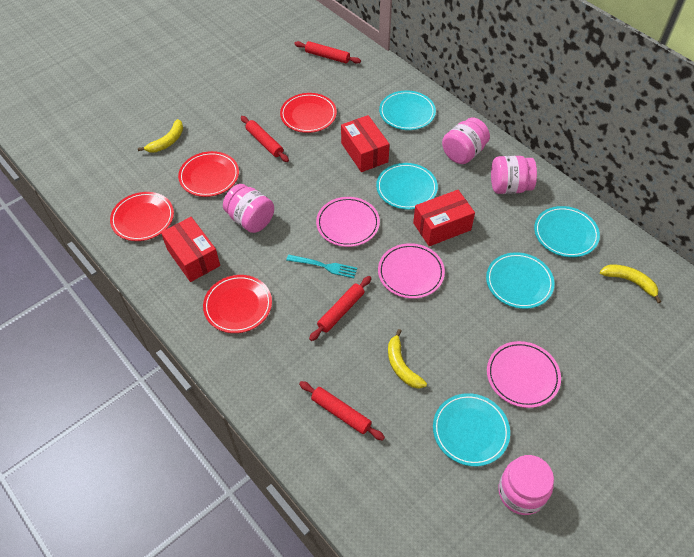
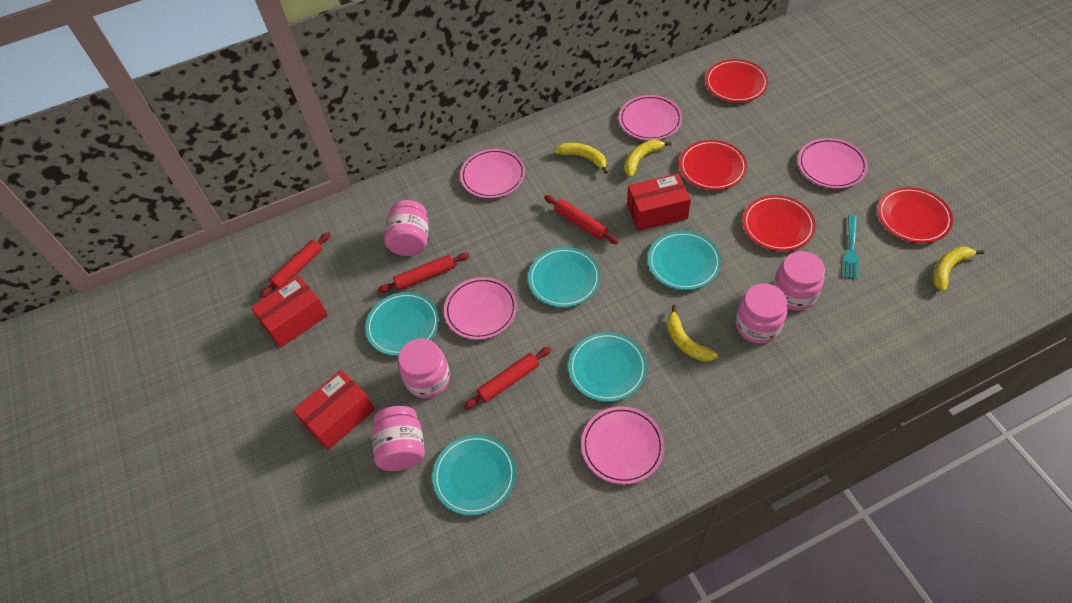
pink jar: [223,184,274,233] [442,118,490,164] [491,156,537,194] [498,455,554,515] = 4 -> [372,406,425,471] [385,200,429,256] [399,338,450,398] [736,283,787,344] [773,251,825,311] = 5
pink plate: [316,197,380,247] [378,243,445,299] [487,341,561,408] = 3 -> [444,277,517,340] [460,149,525,198] [581,406,665,484] [619,95,683,140] [798,138,868,189] = 5
yellow banana: [138,119,183,152] [388,329,427,389] [600,265,661,303] = 3 -> [554,143,608,174] [624,139,672,177] [667,305,718,362] [933,247,985,292] = 4

